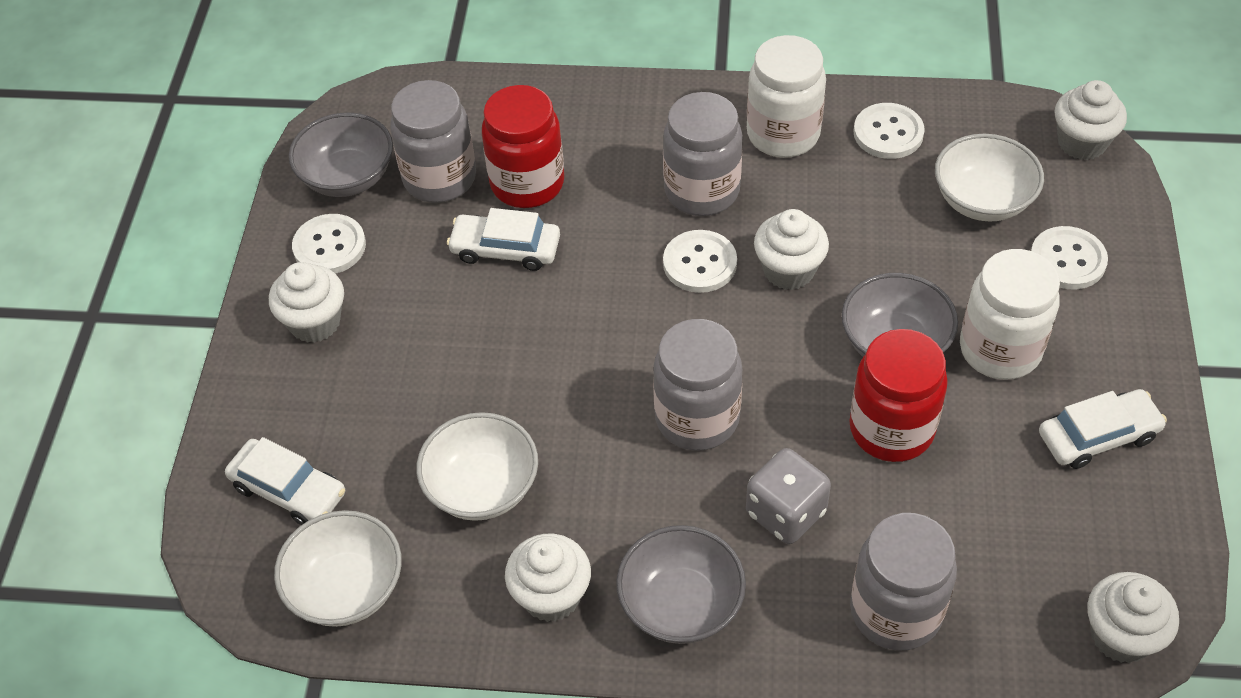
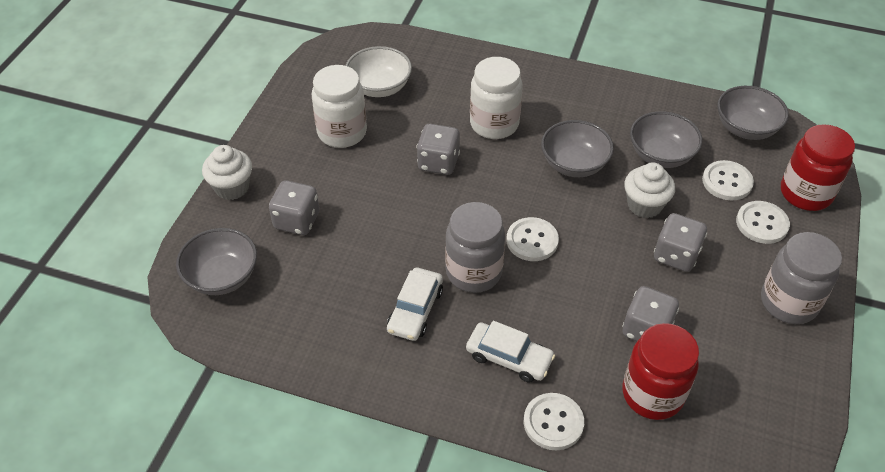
grey bowl: [289,112,393,197] [616,525,746,644] [841,273,958,357] = 3 -> [176,228,257,295] [541,120,614,177] [630,111,702,168] [717,86,789,140] = 4
grey dice: [746,448,831,544] = 1 -> [269,180,320,235] [416,124,460,175] [622,286,679,341] [654,213,707,272] = 4
grey jar: [390,80,476,203] [653,319,742,451] [663,92,742,216] [850,513,957,651] = 4 -> [445,202,505,293] [761,232,842,324] = 2
white bowl: [274,510,402,627] [416,412,538,521] [935,134,1044,222] = 3 -> [346,46,412,97] = 1
white car: [225,437,345,525] [447,208,560,271] [1039,389,1167,469] = 3 -> [387,267,443,341] [466,321,555,382] = 2
white cupcake: [269,262,344,343] [505,534,591,622] [754,209,829,290] [1055,80,1127,160] [1087,572,1179,663] = 5 -> [202,145,252,200] [624,162,675,218] = 2

